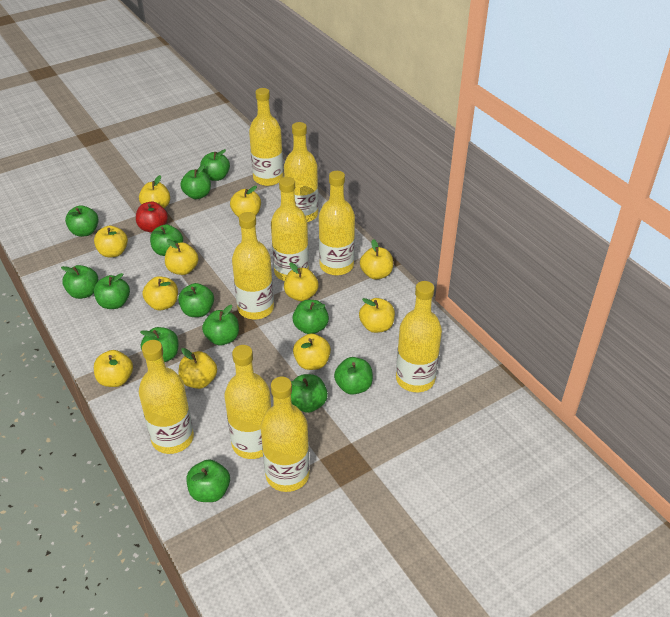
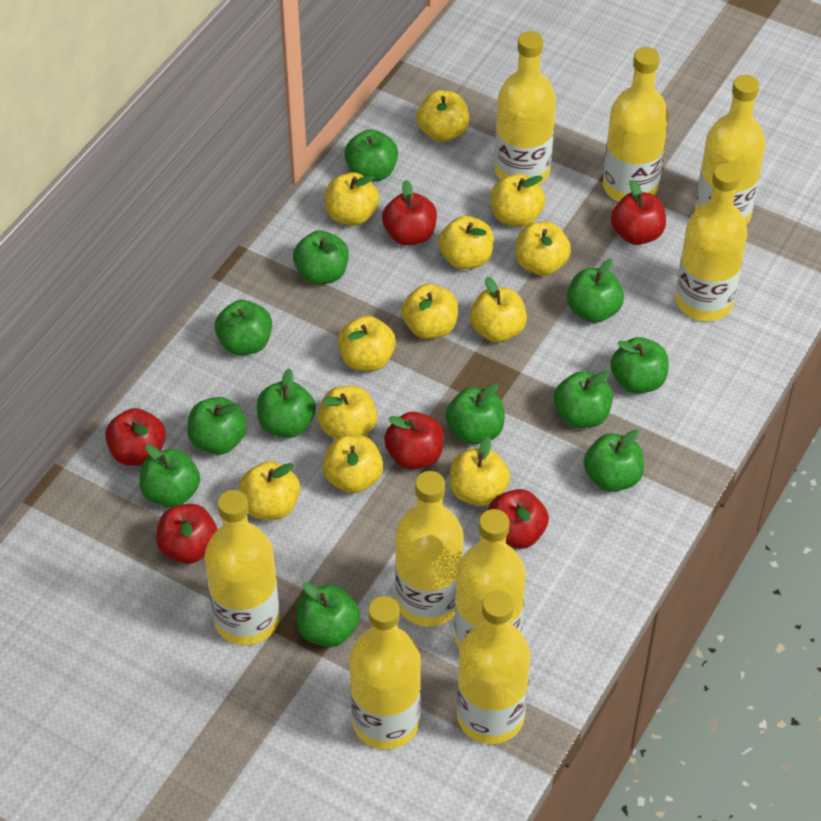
green apple: [61,265,98,299] [65,205,99,237] [94,273,130,309] [140,327,178,362] [150,224,183,256] [178,283,214,317] [180,164,211,199] [187,460,230,502] [200,149,230,181] [202,305,239,345] [291,374,328,413] [292,300,329,334] [334,357,373,395] = 13 -> [139,444,200,508] [187,397,247,455] [215,300,272,355] [257,368,316,438] [293,230,349,285] [297,582,360,647] [344,129,398,182] [445,383,504,444] [554,371,613,428] [567,259,624,323] [584,429,644,492] [610,337,669,393] = 12
red apple: [136,202,168,232] = 1 -> [105,408,166,466] [156,504,218,564] [382,180,437,245] [384,412,444,470] [488,489,549,549] [611,180,666,245] = 6
yellow apple: [94,226,128,258] [94,350,133,387] [139,175,170,208] [142,276,178,310] [165,239,198,275] [178,348,217,389] [230,186,261,217] [284,262,318,301] [293,333,331,370] [359,298,395,333] [360,239,393,280] = 11 -> [239,461,300,520] [318,386,377,439] [323,435,383,493] [325,172,379,226] [338,316,396,371] [401,284,458,339] [417,90,469,142] [438,216,494,270] [450,436,510,506] [470,277,527,342] [491,174,545,227] [515,222,571,276] = 12

